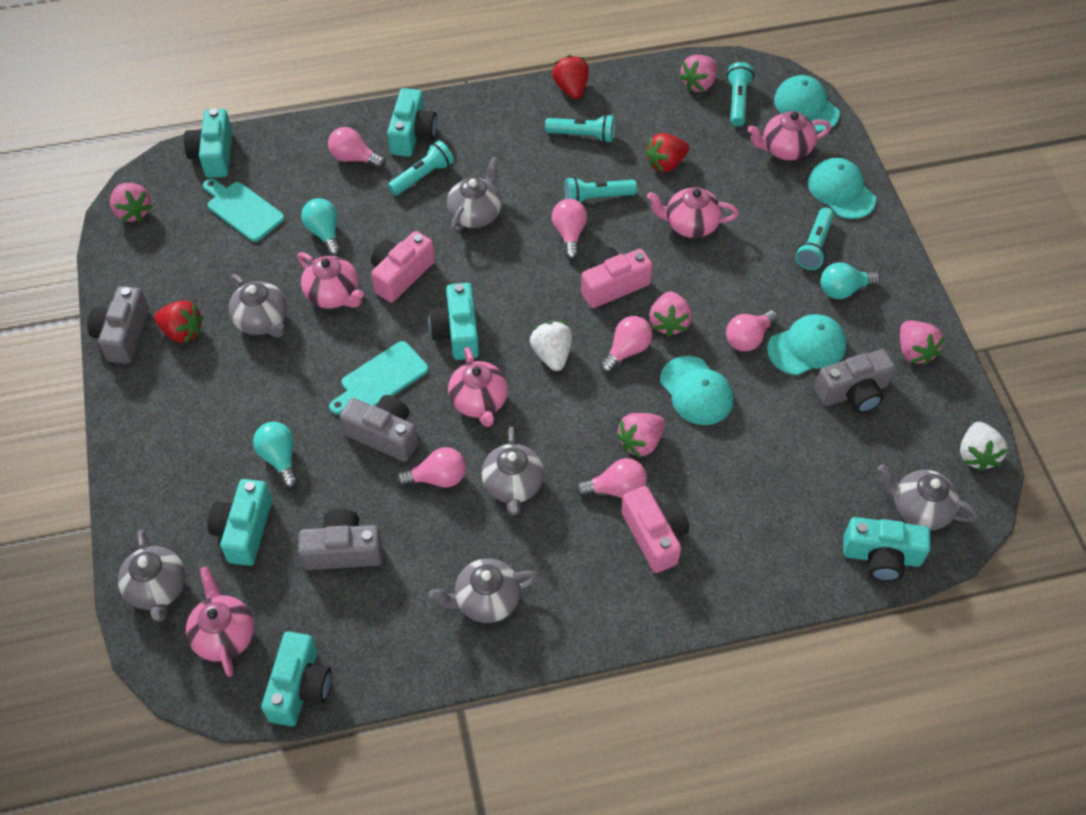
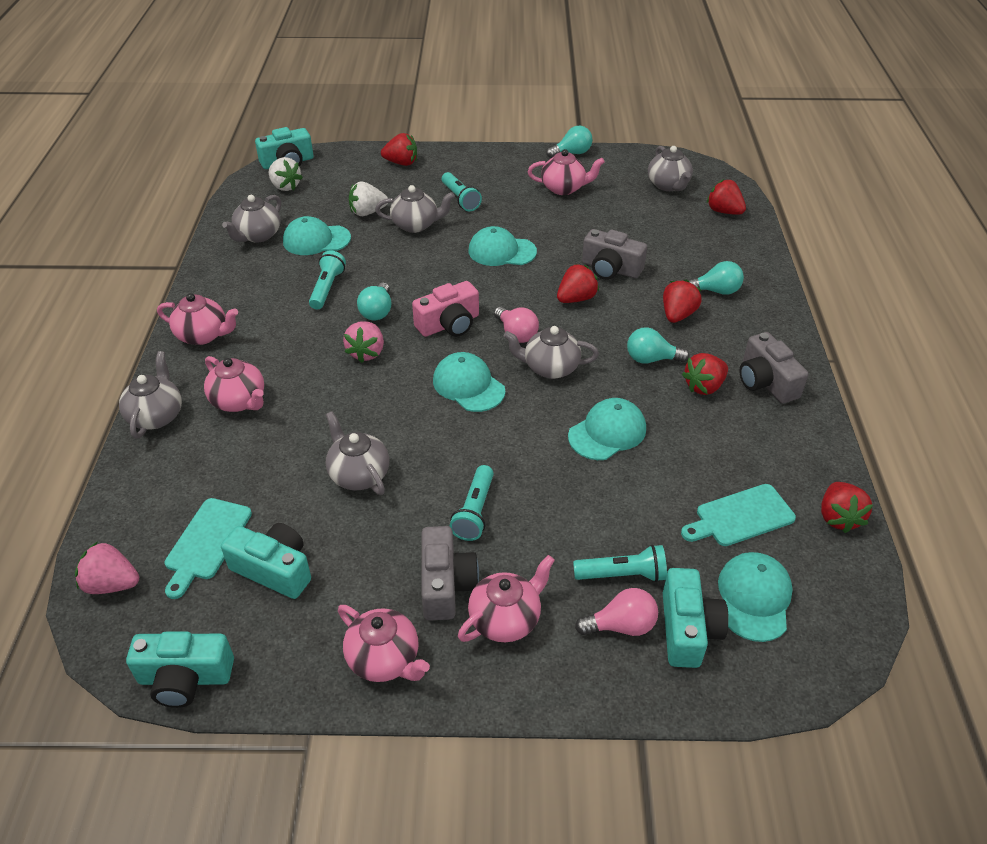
grey camera: [87,286,149,364] [298,509,382,570] [340,395,418,462] [815,349,895,413] = 4 -> [421,526,479,621] [582,229,647,280] [739,332,808,404] = 3
pink camera: [371,231,435,303] [581,247,653,308] [621,486,689,573] = 3 -> [412,281,479,337] = 1
pink light bulb: [328,127,385,169] [396,447,466,488] [552,199,587,260] [576,458,647,498] [600,316,653,373] [726,311,778,352] = 6 -> [494,307,539,343] [575,588,658,636] = 2
pink strawberry: [110,183,152,222] [616,413,665,458] [649,291,692,337] [679,55,718,92] [900,320,945,365] = 5 -> [75,541,139,594] [343,321,384,363] = 2
red strawberry: [154,300,203,343] [552,55,589,99] [645,133,689,172] = 3 -> [381,133,417,166] [557,264,599,303] [663,279,702,323] [682,353,728,395] [707,179,746,215] [821,482,873,533] = 6
turquoise camera: [184,109,232,178] [207,479,272,566] [261,631,332,726] [387,88,437,157] [429,283,479,360] [843,517,931,581] = 6 -> [126,631,234,708] [221,523,311,599] [255,127,313,169] [663,568,729,668] = 4
turquoise cap: [660,356,733,425] [767,314,847,375] [774,75,840,132] [808,158,876,219] = 4 -> [283,216,351,255] [433,352,505,412] [468,226,537,266] [568,398,646,460] [718,552,793,642] = 5
turquoise flashlight: [388,140,454,195] [545,114,615,143] [565,177,637,203] [727,62,754,127] [795,208,834,270] = 5 -> [309,250,346,309] [442,172,482,211] [449,465,494,541] [573,545,667,582] = 4
turquoise light bulb: [253,422,298,488] [301,198,342,256] [821,262,880,299] = 3 -> [357,283,391,320] [546,126,593,158] [627,327,689,363] [688,261,744,295] = 4

